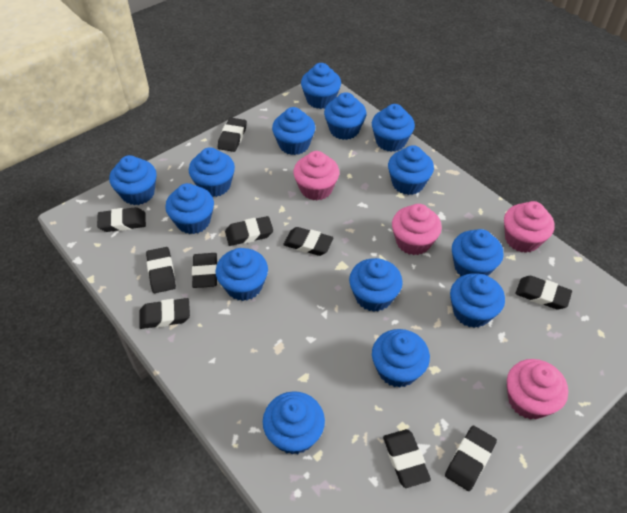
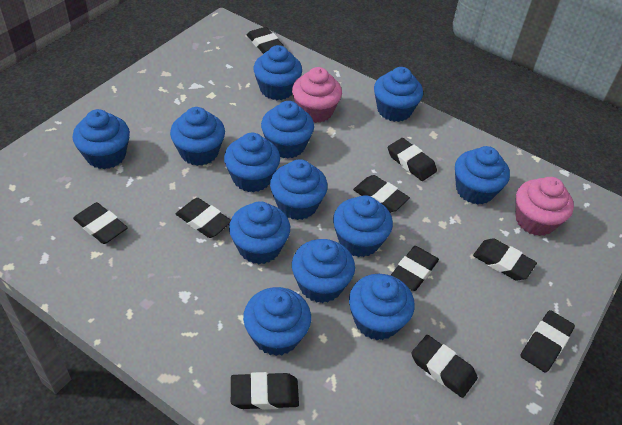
blue cupcake: [109,155,157,205] [165,183,214,234] [189,147,235,197] [216,248,268,301] [263,391,325,455] [272,107,315,155] [301,63,341,109] [324,92,366,140] [349,258,403,312] [372,104,415,152] [372,329,430,388] [388,145,434,195] [450,273,505,328] [452,229,504,277] = 14 -> [73,109,130,169] [170,107,225,166] [224,132,280,192] [229,201,290,264] [243,287,311,356] [253,45,302,100] [261,101,314,158] [270,159,328,220] [292,239,355,303] [333,195,393,257] [349,274,415,340] [374,67,423,122] [455,146,510,205] = 13
pink cupcake: [293,151,339,201] [392,204,442,255] [504,201,554,253] [507,359,568,420] = 4 -> [292,67,342,123] [516,177,574,236] = 2

